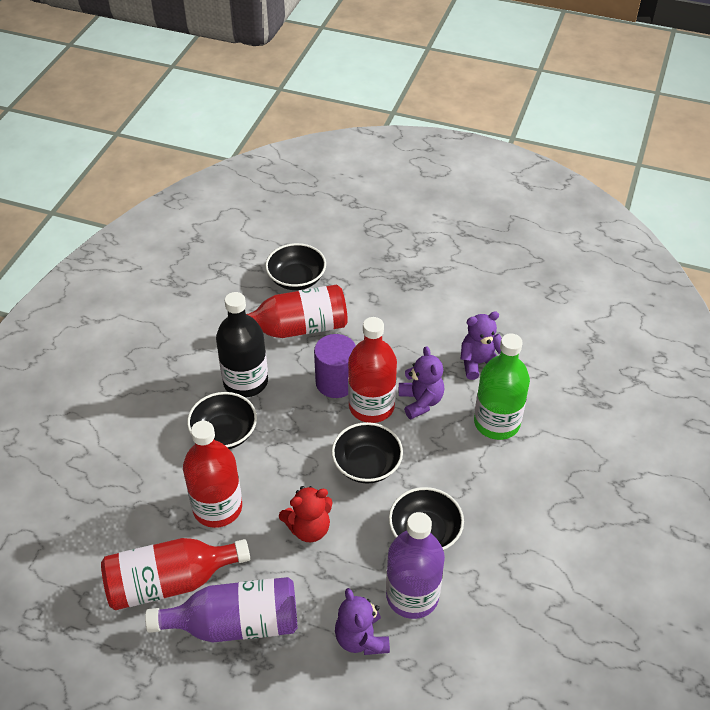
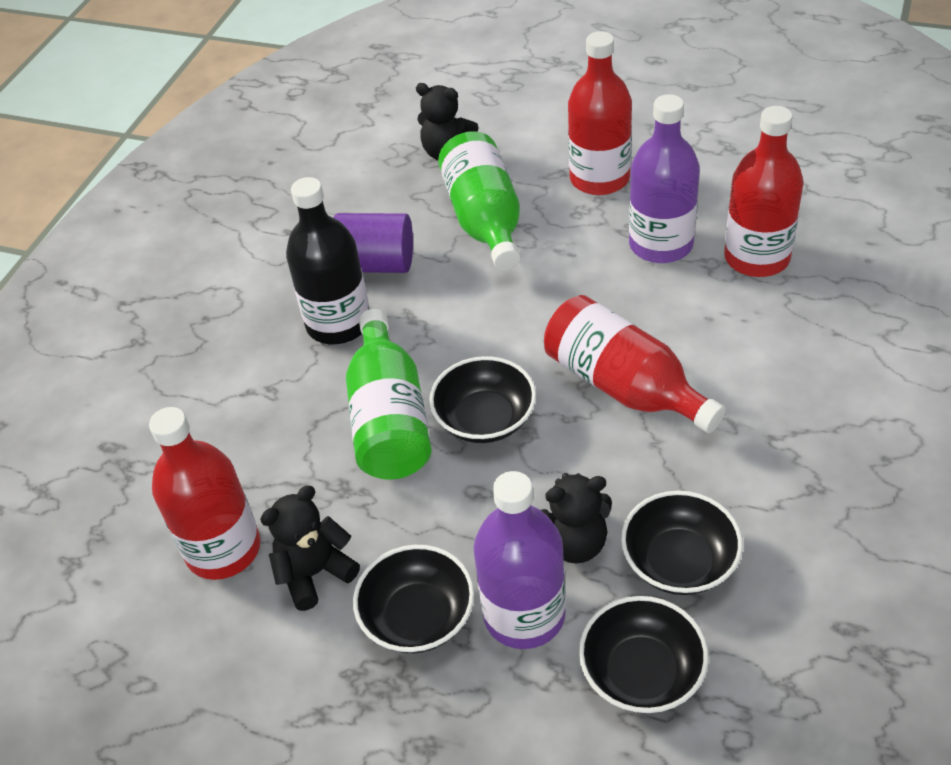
black teddy bear: none = 0 -> [260,485,360,611] [416,83,479,160] [541,473,612,563] = 3
green bottle: [474,333,530,440] = 1 -> [346,309,432,480] [438,131,521,271] = 2
purple teddy bear: [335,588,390,655] [399,346,444,419] [461,311,502,380] = 3 -> none = 0
red teddy bear: [279,486,333,542] = 1 -> none = 0

